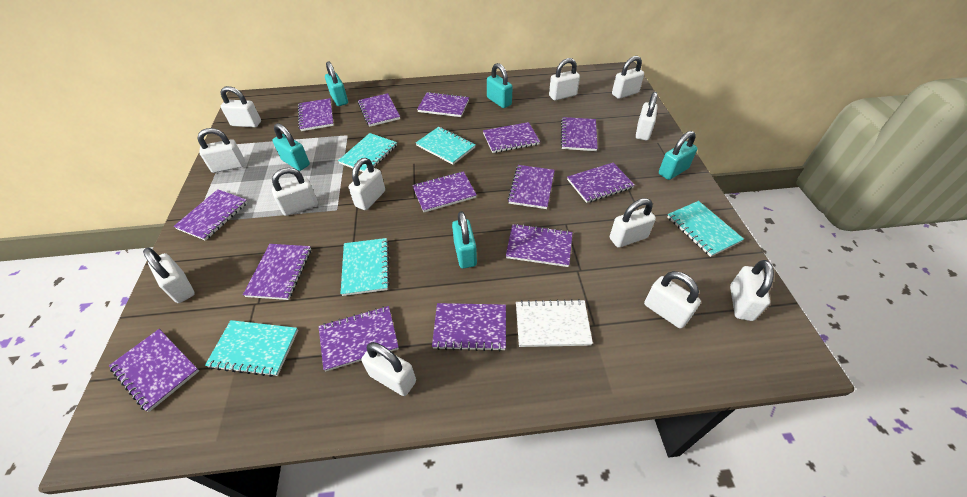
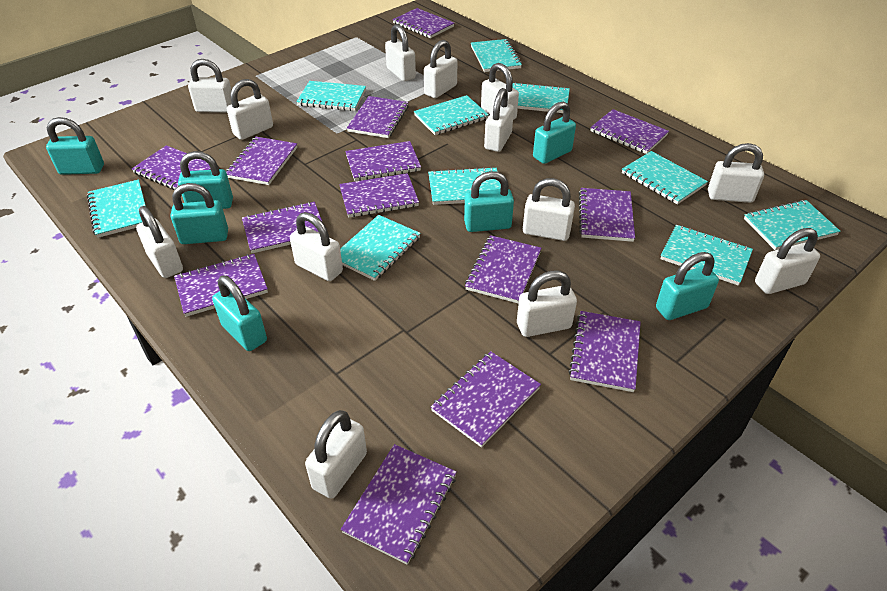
turquoise notebook: [205,320,298,377] [338,133,397,172] [341,238,390,296] [416,127,476,165] [667,201,744,257] = 5 -> [87,180,146,238] [296,81,366,111] [340,215,421,281] [414,95,489,135] [428,167,501,205] [471,39,522,72] [512,82,570,113] [622,151,708,205] [660,225,753,286] [744,200,840,250] = 10
turquoise padlock: [273,123,310,171] [325,61,348,106] [452,211,477,268] [487,63,513,108] [659,131,697,180] = 5 -> [46,117,104,175] [170,183,228,244] [178,151,233,209] [212,275,267,351] [464,171,514,232] [533,102,576,164] [656,252,719,320] = 7
white notebook: [516,299,593,347] = 1 -> none = 0
white padlock: [143,248,195,303] [197,128,245,173] [221,86,261,127] [272,167,318,216] [349,158,385,210] [362,342,416,396] [549,58,580,100] [610,198,656,248] [612,56,644,99] [636,92,658,140] [644,271,701,328] [730,260,774,321] = 12 -> [136,206,183,278] [188,59,232,113] [227,79,273,140] [290,212,343,281] [305,410,367,499] [385,24,416,81] [424,40,457,98] [481,63,519,120] [484,88,514,152] [517,271,577,337] [523,178,575,241] [708,143,764,203] [755,228,820,294] = 13

